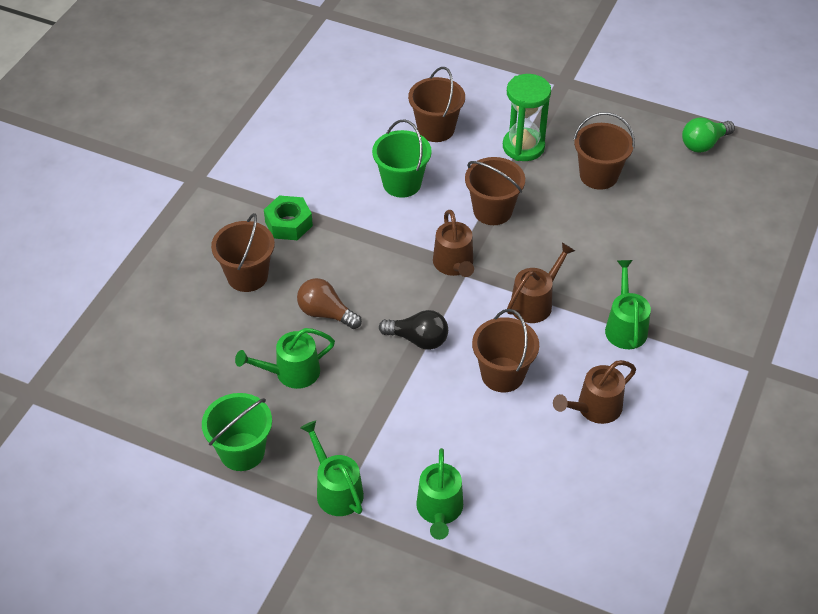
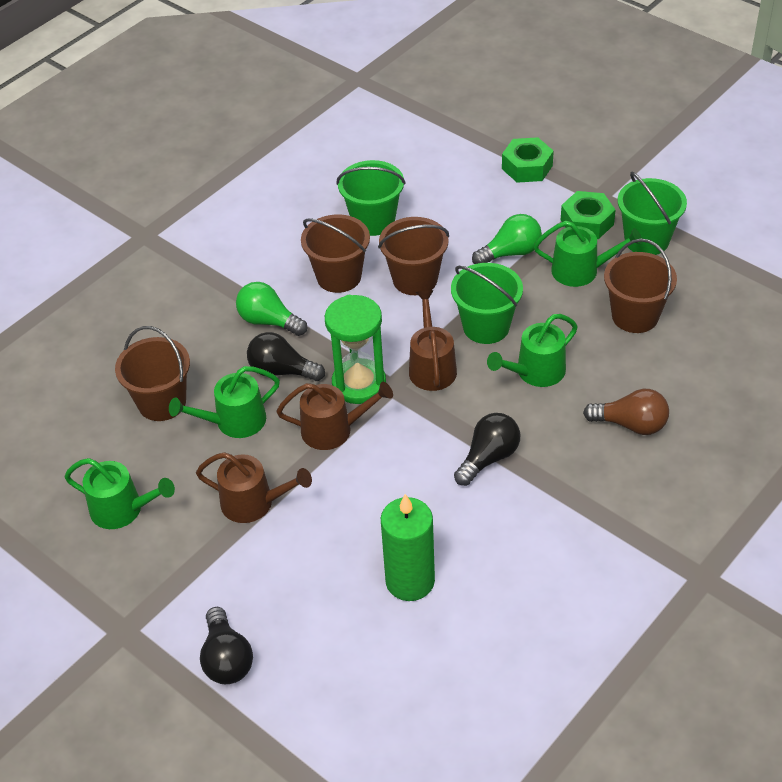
black light bulb: [379,310,448,350] = 1 -> [200,607,253,684] [247,332,325,381] [454,413,520,486] = 3
brown bucket: [211,213,275,292] [408,67,465,142] [465,157,525,225] [472,309,539,392] [573,112,635,190] = 5 -> [115,326,190,421] [301,215,370,293] [378,217,449,295] [604,239,677,333] = 4
green bucket: [202,393,272,471] [372,119,432,198] = 2 -> [336,160,406,236] [451,263,523,344] [618,172,687,255] = 3
green candle: none = 0 -> [381,494,435,601] = 1
green light bulb: [682,117,735,153] = 1 -> [236,282,307,336] [472,214,542,264] = 2
green nut: [264,195,313,240] = 1 -> [502,137,554,183] [561,191,616,239] = 2

